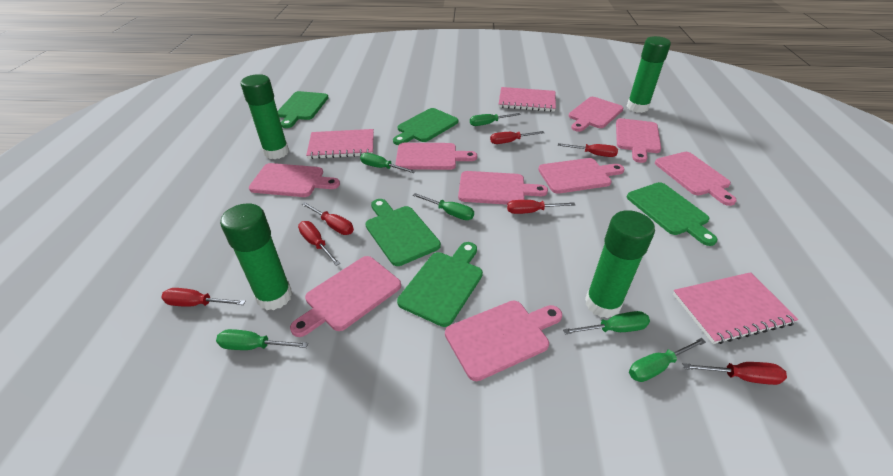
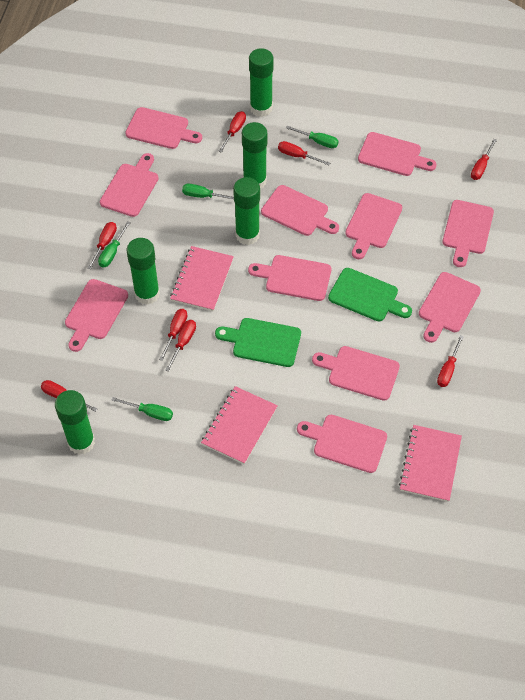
green cutting board: [278,91,328,128] [366,199,441,266] [393,108,458,145] [397,242,483,327] [627,182,718,246] = 5 -> [215,318,301,367] [328,268,412,322] = 2
green glue stick: [220,203,292,310] [241,74,289,159] [585,210,655,318] [627,36,671,113] = 4 -> [55,390,95,455] [127,238,160,305] [233,177,260,245] [242,122,267,189] [249,48,274,117] = 5
green screwdriver: [216,329,308,350] [360,153,415,173] [413,193,474,220] [470,113,521,126] [563,311,650,334] [629,338,706,382] = 6 -> [98,221,131,267] [111,397,173,421] [182,184,234,200] [286,126,338,148] = 4
pink cutting board: [249,163,340,197] [290,256,401,337] [395,143,477,170] [445,300,562,381] [458,171,548,205] [538,158,624,194] [569,97,623,132] [616,118,661,163] [655,152,737,206] = 9 -> [65,279,128,352] [100,153,159,217] [125,107,202,149] [248,255,331,301] [261,185,339,236] [297,415,387,473] [312,346,400,401] [345,193,402,259] [358,132,437,176] [419,272,481,343] [442,200,494,267] = 11
red screwdriver: [161,288,246,307] [298,221,340,266] [301,202,354,235] [490,131,544,144] [507,200,575,214] [558,143,618,157] [683,362,787,385] = 7 -> [41,380,98,412] [87,222,117,269] [159,309,187,361] [165,320,196,372] [218,111,246,153] [278,141,330,165] [437,335,464,387] [471,139,497,180] = 8

